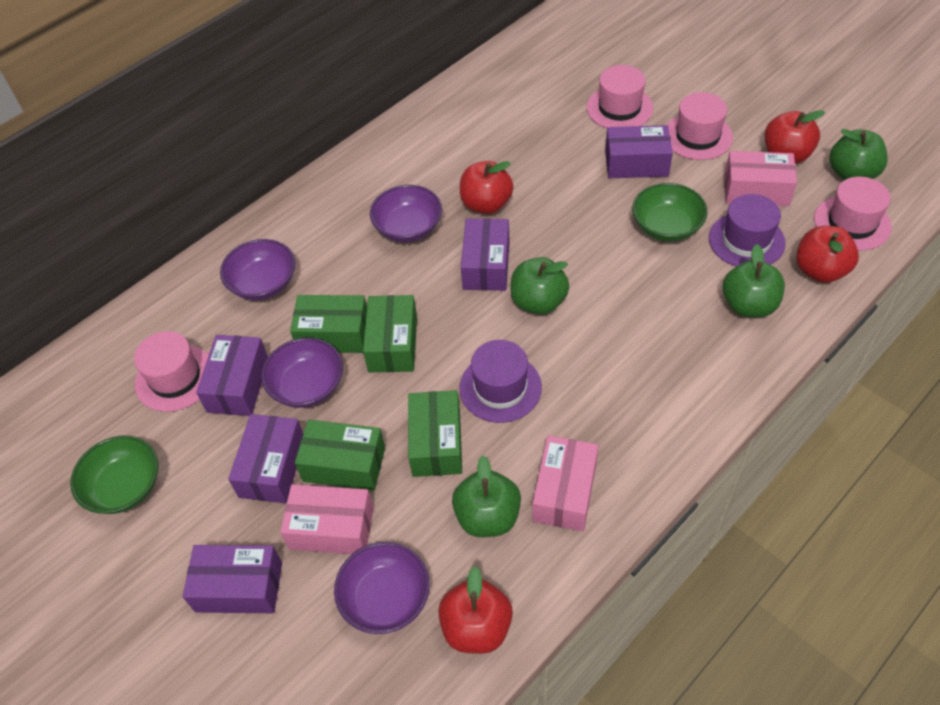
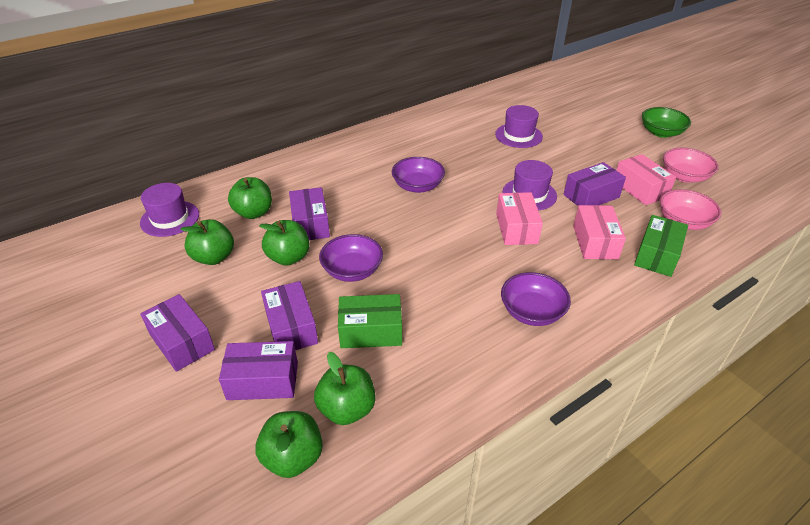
green apple: [452,456,521,537] [510,257,569,315] [723,244,785,317] [829,129,888,180] = 4 -> [180,219,234,265] [228,177,272,219] [255,411,323,478] [259,220,310,266] [314,352,376,425] = 5
green bowl: [70,436,159,514] [632,183,708,242] = 2 -> [642,107,691,138] = 1
green box: [290,295,367,353] [295,420,385,491] [363,295,417,372] [408,390,462,477] = 4 -> [338,294,402,348] [634,215,688,277] = 2
pink bowl: none = 0 -> [660,189,722,230] [663,148,719,183] = 2
pink hat: [134,331,209,412] [587,65,653,128] [667,92,733,160] [814,177,892,251] = 4 -> none = 0
purple bowl: [220,239,295,300] [261,338,343,408] [334,542,429,634] [370,185,442,242] = 4 -> [319,234,383,282] [392,157,445,193] [501,272,571,326] = 3
purple hat: [459,340,542,423] [709,194,786,267] = 2 -> [140,183,199,237] [495,105,543,148] [502,160,557,210] = 3
red apple: [438,566,513,654] [460,161,513,214] [764,110,825,164] [796,226,859,283] = 4 -> none = 0

